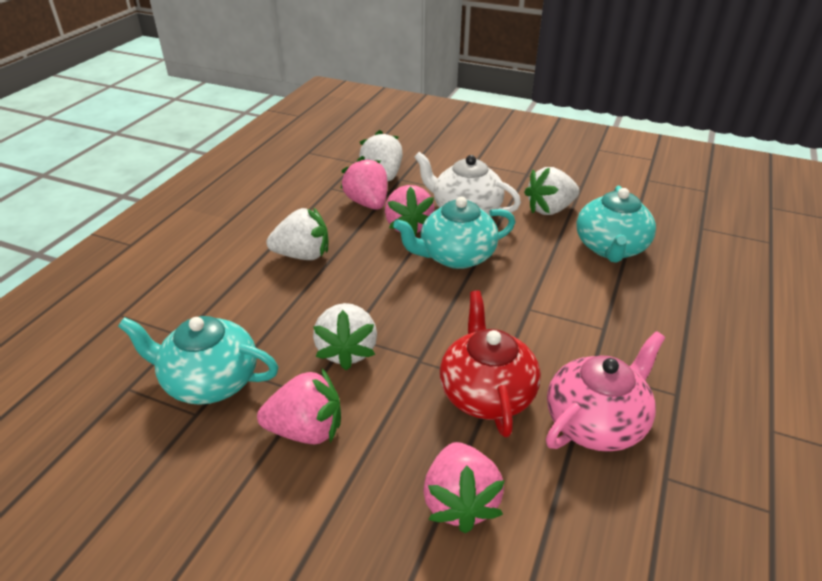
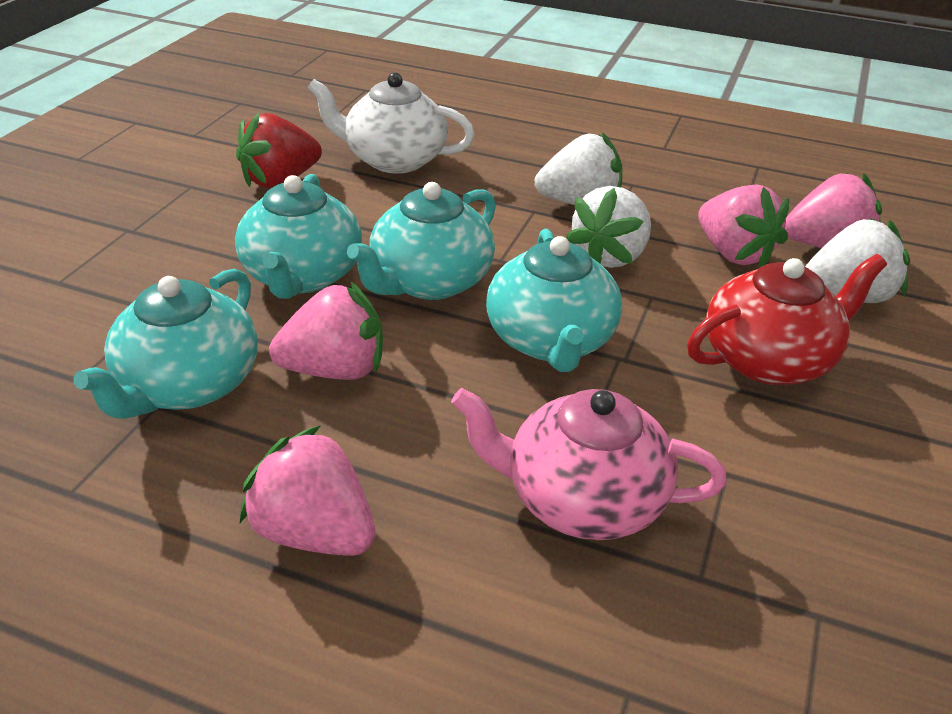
red strawberry: none = 0 -> [236,113,322,188] = 1
turquoise teapot: [118,316,278,405] [393,197,515,269] [576,186,656,263] = 3 -> [73,269,258,419] [235,174,362,299] [347,182,496,300] [486,229,622,372] = 4
white strawberry: [266,207,329,260] [313,303,377,371] [359,130,403,181] [524,167,579,215] = 4 -> [535,132,622,205] [566,186,651,268] [805,218,910,303] = 3

